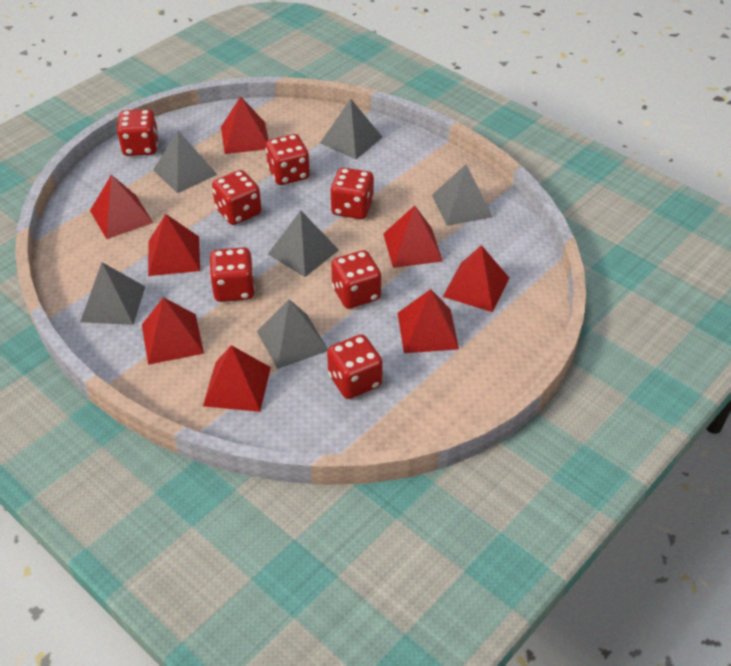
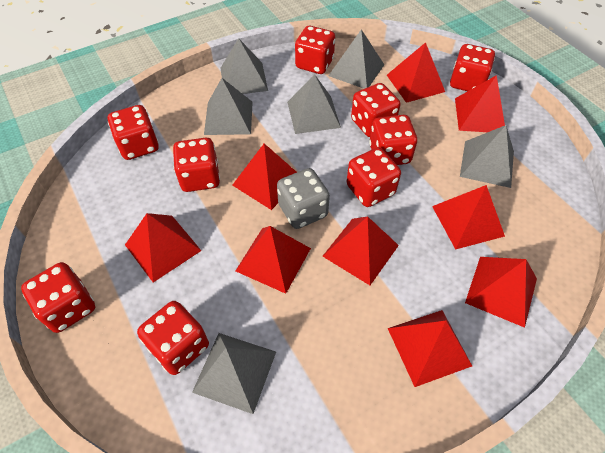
grey dice: none = 0 -> [277,168,330,229] = 1
red dice: [117,109,159,156] [210,247,255,302] [212,170,261,225] [266,134,310,185] [327,334,383,399] [330,168,374,219] [331,250,381,309] = 7 -> [21,262,95,333] [108,105,159,160] [137,301,209,375] [173,138,220,192] [295,26,335,74] [347,148,401,207] [351,83,401,137] [369,115,417,165] [450,44,495,91] = 9
red pyramid: [90,175,153,239] [142,297,204,365] [148,214,200,276] [203,345,271,412] [221,96,268,154] [383,205,443,268] [397,289,459,353] [443,245,509,312] = 8 -> [125,213,201,283] [232,143,297,210] [236,226,311,294] [323,216,399,285] [387,42,445,103] [388,310,472,387] [432,185,505,250] [455,75,505,132] [465,257,537,328] = 9

